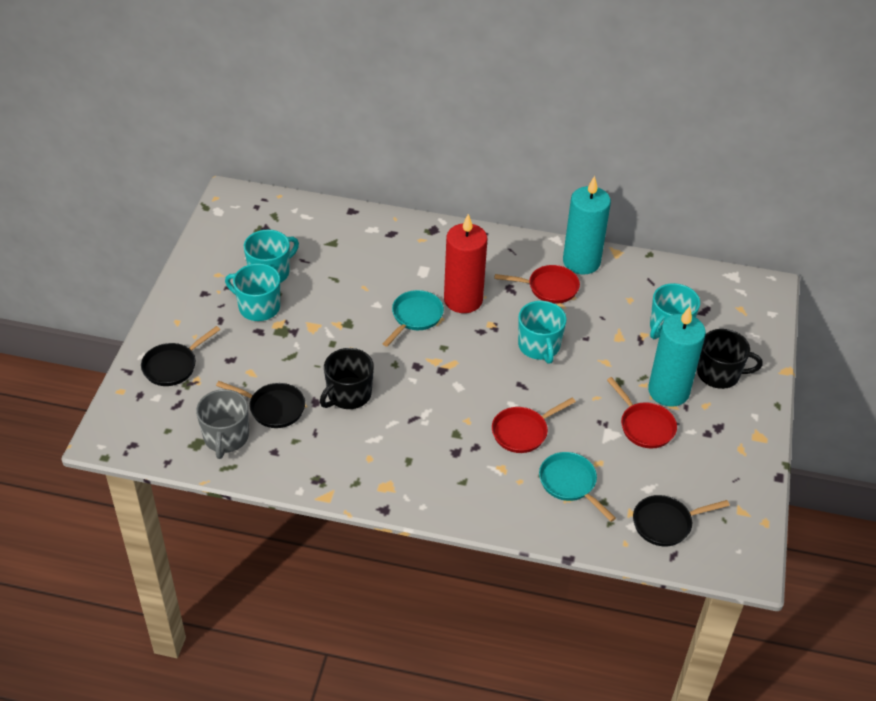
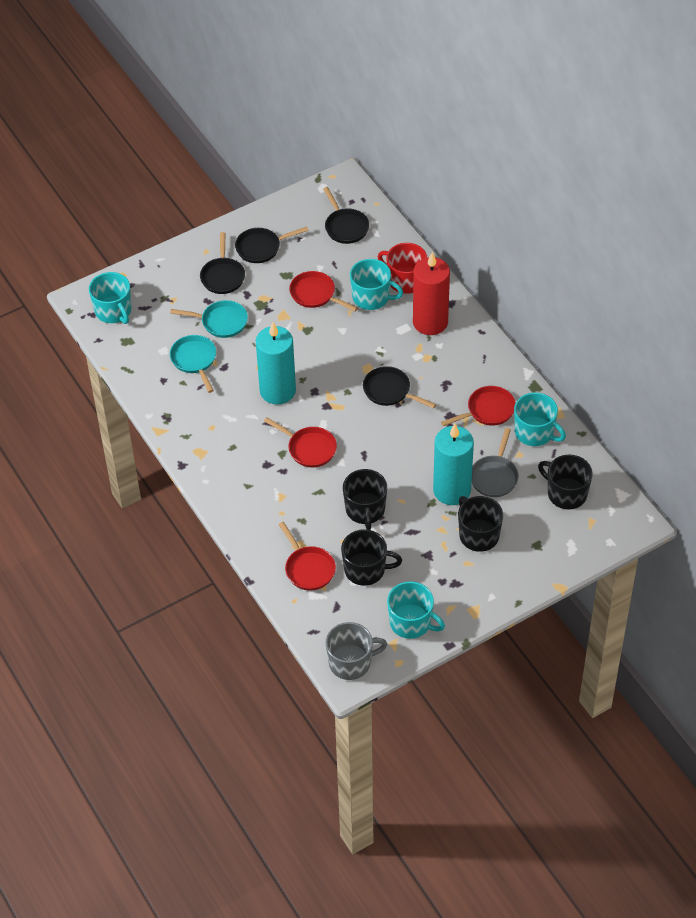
black mug: [320,348,374,409] [697,329,763,389] = 2 -> [341,529,402,586] [343,469,387,530] [458,496,503,552] [538,455,593,509] = 4
black pan: [141,326,220,386] [216,381,305,428] [633,495,730,546] = 3 -> [200,232,245,294] [235,227,309,263] [323,187,369,244] [363,366,436,408] = 4
grey pan: none = 0 -> [472,428,519,497] = 1
red mug: none = 0 -> [378,243,427,294] = 1
red pan: [492,398,576,453] [495,265,580,304] [607,377,677,448] = 3 -> [264,417,337,467] [278,522,336,591] [289,271,358,312] [441,386,516,426] = 4

